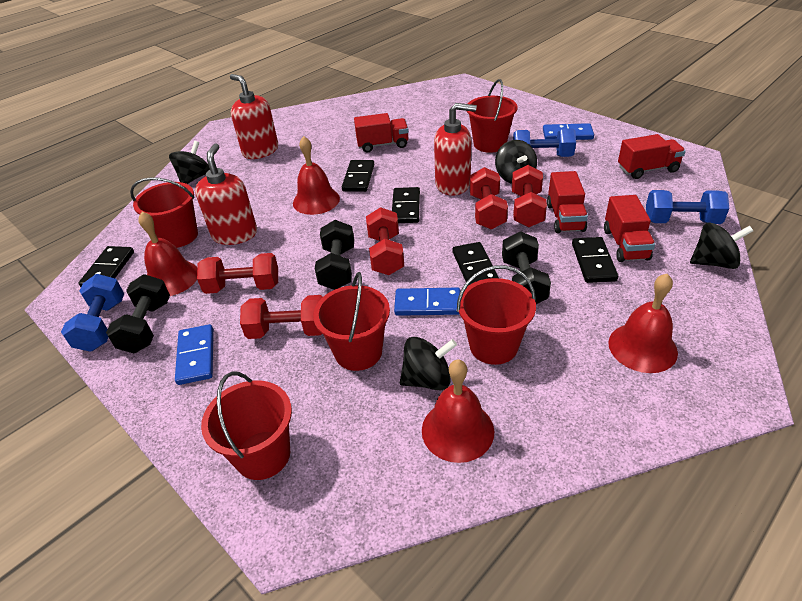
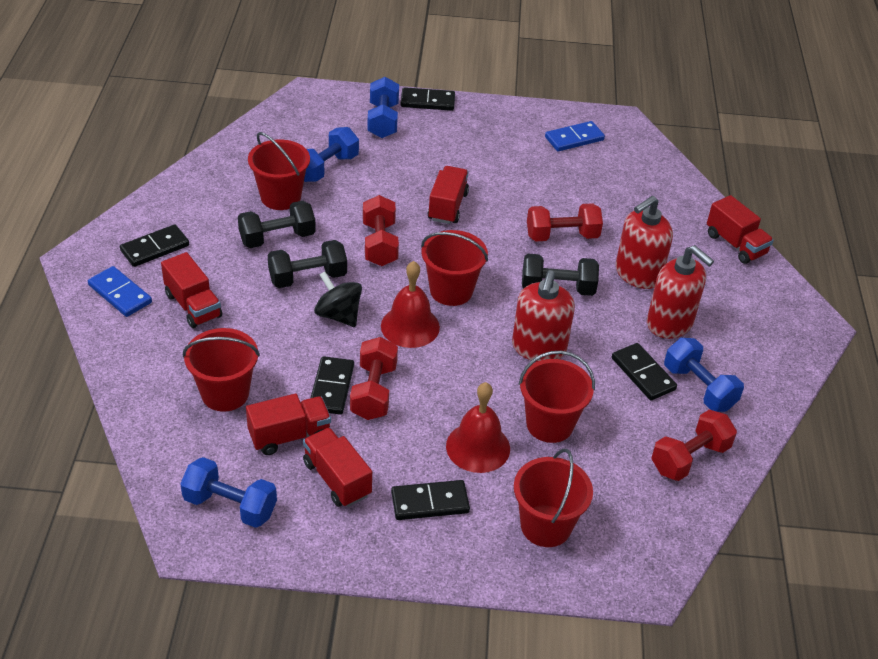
black spinning top: [169,141,210,184] [400,337,457,391] [495,140,537,184] [690,222,753,269] = 4 -> [314,271,362,327] = 1
blue domino: [175,324,213,385] [394,287,460,316] [543,123,594,140] = 3 -> [88,266,152,317] [545,121,605,152] = 2
blue dumbbell: [61,274,124,352] [513,128,576,157] [646,190,729,224] = 3 -> [180,457,277,528] [304,127,359,182] [367,77,399,138] [664,338,744,412] = 4
red bell: [138,212,197,296] [293,136,340,215] [422,360,494,463] [608,274,678,373] = 4 -> [381,261,440,348] [446,382,510,473] = 2
red dumbbell: [197,253,278,294] [240,295,323,339] [366,207,404,275] [469,167,508,229] [512,165,547,227] = 5 -> [350,337,398,420] [363,195,399,266] [527,203,603,241] [651,410,737,481] = 4
red truck: [354,113,409,153] [547,171,588,233] [604,195,655,262] [618,134,686,179] = 4 -> [161,252,222,328] [246,394,331,455] [303,428,372,507] [428,166,469,224] [707,195,774,264] = 5

